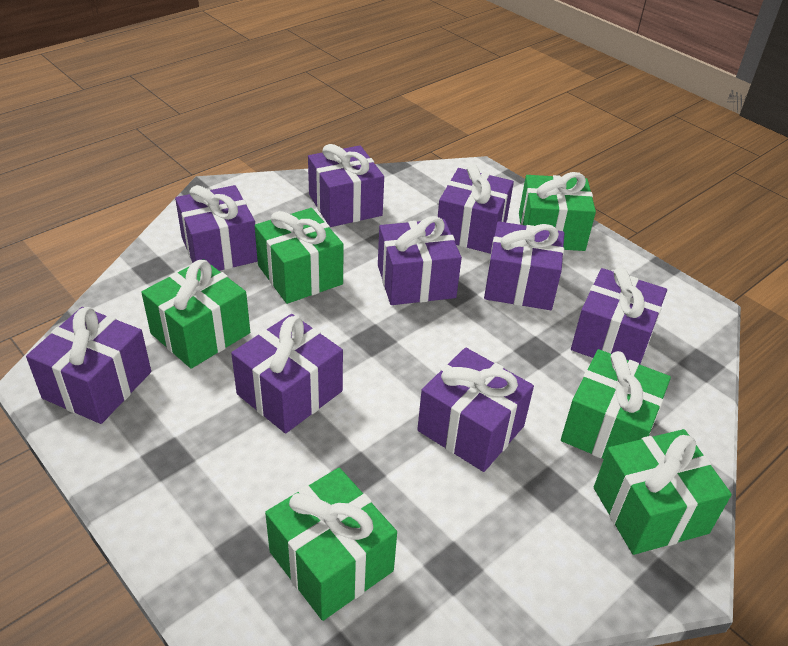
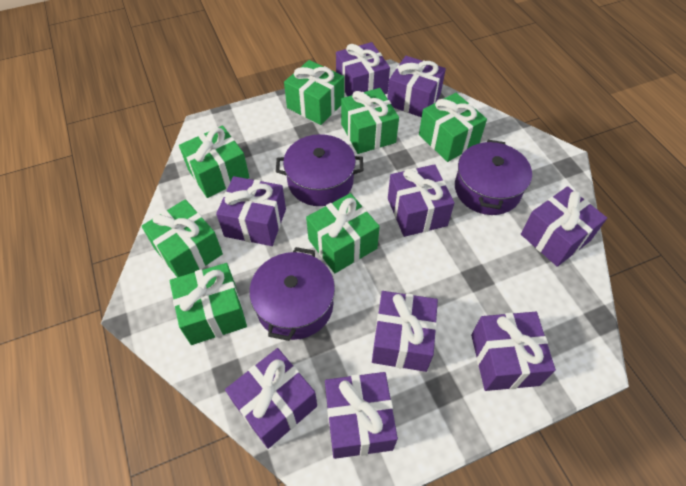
green gift: [141,259,250,369] [255,208,343,304] [265,468,397,621] [519,172,596,251] [561,349,671,459] [594,429,732,555] = 6 -> [142,199,223,277] [170,263,247,345] [179,126,249,198] [284,60,344,125] [306,193,380,273] [341,88,399,154] [419,93,487,162] = 7
purple pot: none = 0 -> [249,247,335,341] [276,134,364,206] [455,140,532,215] = 3

